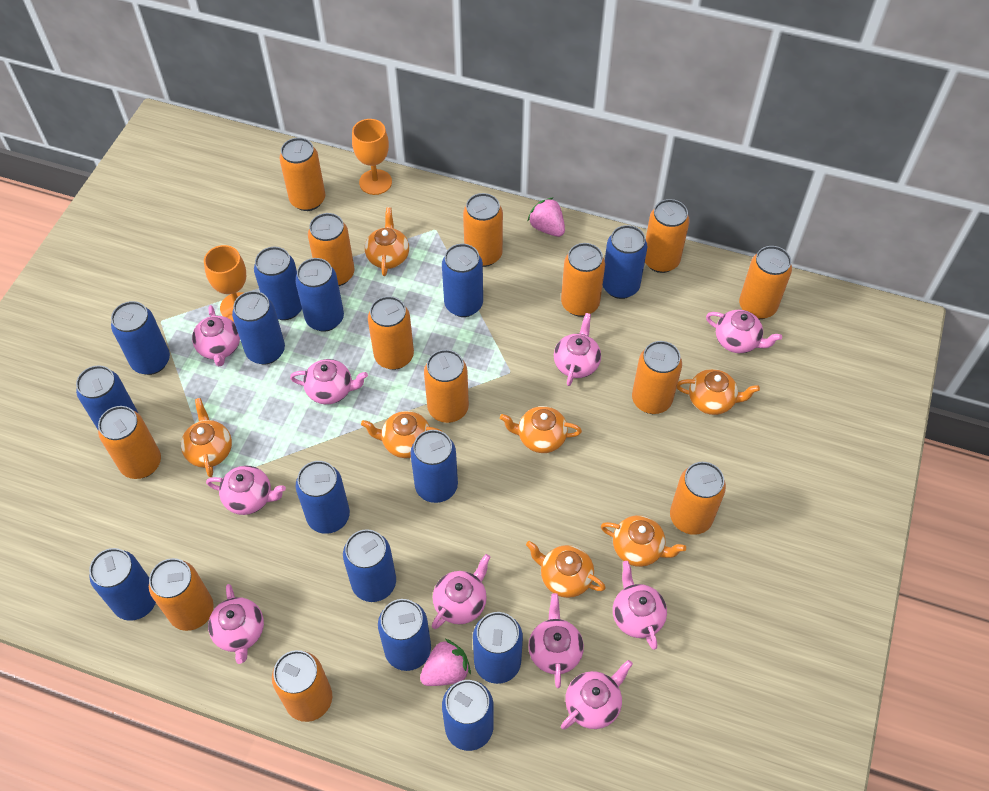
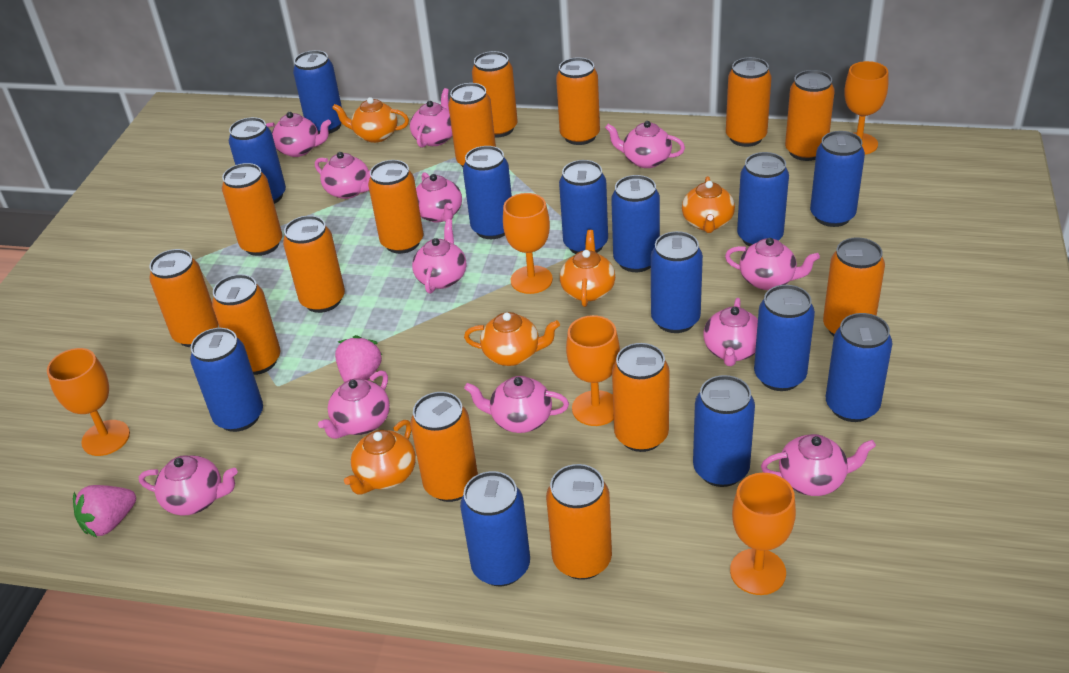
blue can: [76,365,138,429] [89,548,156,621] [111,301,170,375] [232,291,285,364] [254,247,302,320] [295,258,344,332] [296,461,350,534] [343,529,396,602] [378,599,431,671] [410,430,458,503] [442,244,483,317] [442,680,494,751] [473,612,523,684] [603,225,647,299] = 14 -> [190,328,263,432] [229,117,286,204] [293,50,342,134] [460,471,530,586] [463,146,512,239] [559,160,608,254] [611,175,660,272] [651,231,703,333] [693,375,755,487] [737,152,789,246] [754,285,815,391] [810,131,865,227] [826,313,892,422] = 13
orange can: [98,406,161,479] [149,558,214,631] [272,650,332,722] [279,138,325,211] [308,213,355,286] [368,296,414,370] [424,349,469,423] [463,193,503,267] [561,243,605,317] [632,341,682,414] [645,199,690,273] [670,462,726,535] [739,246,792,319] = 13 -> [149,249,218,347] [212,274,280,375] [222,163,282,256] [283,216,345,313] [368,160,424,254] [410,392,478,502] [448,83,496,167] [472,51,517,138] [546,464,612,580] [556,57,600,145] [612,343,670,452] [726,57,772,147] [785,70,835,161] [823,237,885,336] = 14
orange goblet: [204,245,246,322] [352,119,392,195] = 2 -> [47,348,130,456] [503,193,553,294] [566,315,620,426] [730,473,796,595] [844,61,888,154] = 5
orange teapot: [181,398,232,477] [361,411,443,458] [365,207,409,276] [500,406,582,453] [526,541,605,598] [601,515,686,567] [677,369,760,415] = 7 -> [332,97,409,143] [344,420,416,495] [464,312,560,366] [560,230,615,307] [682,176,735,233] = 5
pink teapot: [192,305,240,366] [206,466,286,515] [208,584,264,664] [290,359,368,404] [432,554,490,629] [528,593,584,688] [554,313,601,386] [561,660,633,730] [613,561,667,650] [706,310,782,353] = 10 -> [139,455,238,515] [266,112,331,157] [315,152,370,199] [318,370,390,439] [410,88,453,148] [412,219,466,294] [416,172,462,222] [464,376,569,433] [605,121,685,168] [703,298,758,366] [725,238,820,290] [761,434,876,496] = 12

